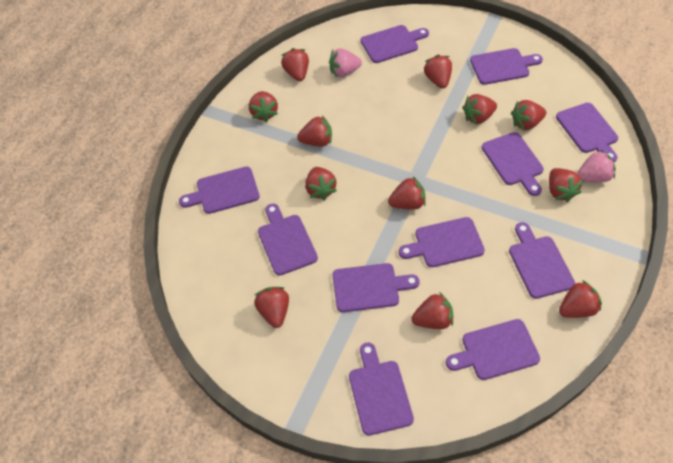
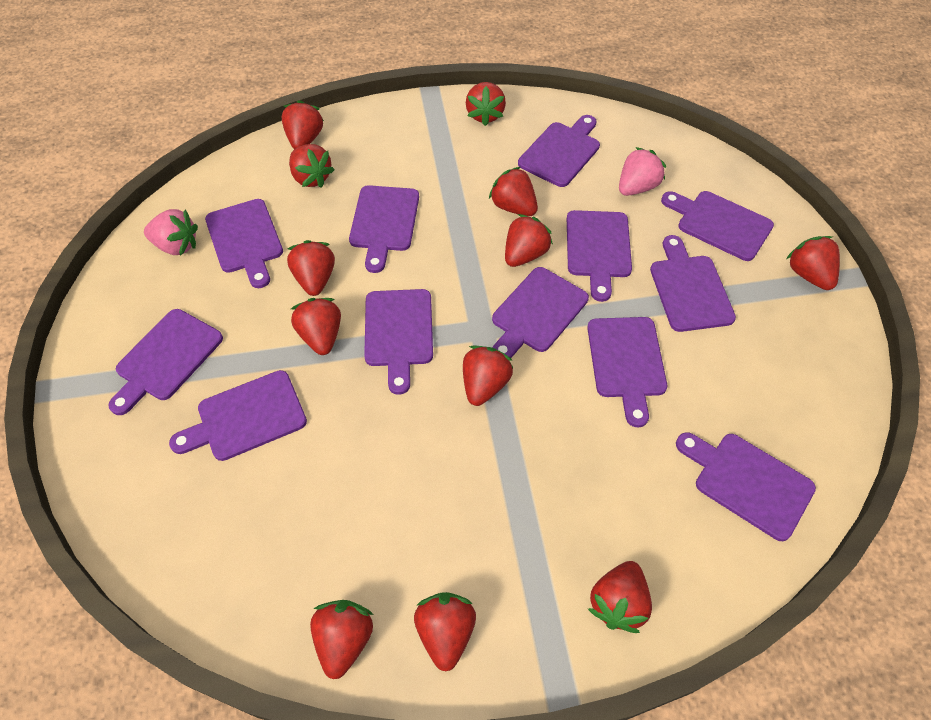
purple cutting board: [179,167,260,214] [258,204,318,276] [333,263,420,312] [349,343,414,435] [361,25,429,63] [399,217,485,267] [446,319,540,380] [470,48,543,85] [482,132,544,196] [509,222,575,299] [556,103,618,162] = 11 -> [108,309,223,415] [169,370,307,461] [205,199,283,288] [349,185,419,273] [364,289,433,395] [492,267,589,358] [518,115,600,187] [567,210,632,302] [587,317,667,428] [650,235,736,332] [661,191,774,261] [676,432,816,541] = 12

